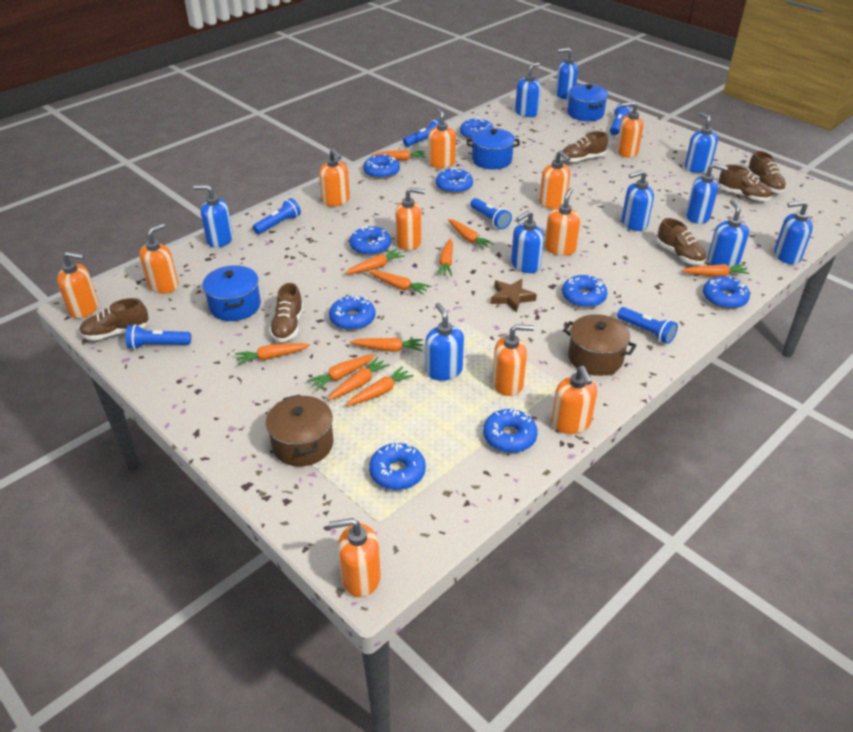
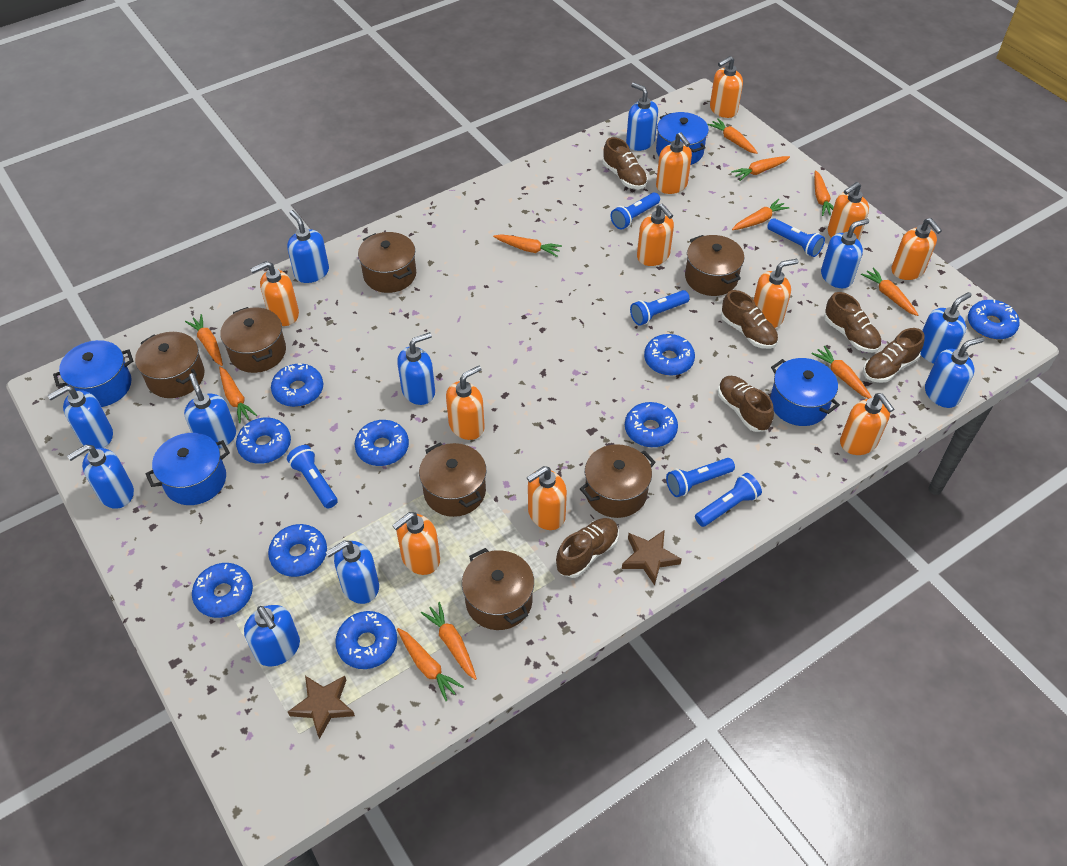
blue pot: [203,265,261,321] [467,128,520,169] [567,84,608,121] = 3 -> [53,340,133,407] [146,433,230,505] [656,112,709,165] [770,358,840,426] = 4
blue soap dispenser: [193,185,233,248] [425,303,464,381] [511,210,544,273] [515,63,541,117] [556,48,578,99] [622,170,654,231] [685,112,718,173] [686,163,728,224] [707,199,749,267] [774,200,813,264] = 10 -> [48,385,113,448] [67,444,134,509] [184,373,236,449] [244,605,300,666] [287,210,329,283] [326,540,379,604] [397,332,435,405] [626,82,658,151] [821,219,869,288] [921,292,972,364] [925,337,984,408] = 11
brown pot: [266,395,334,467] [563,314,637,376] = 2 -> [135,332,205,398] [220,307,286,373] [358,232,416,293] [419,442,487,517] [462,548,534,630] [580,444,656,518] [685,235,744,296] = 7
brown star: [490,279,537,313] = 1 -> [288,676,355,739] [622,530,682,586] = 2

